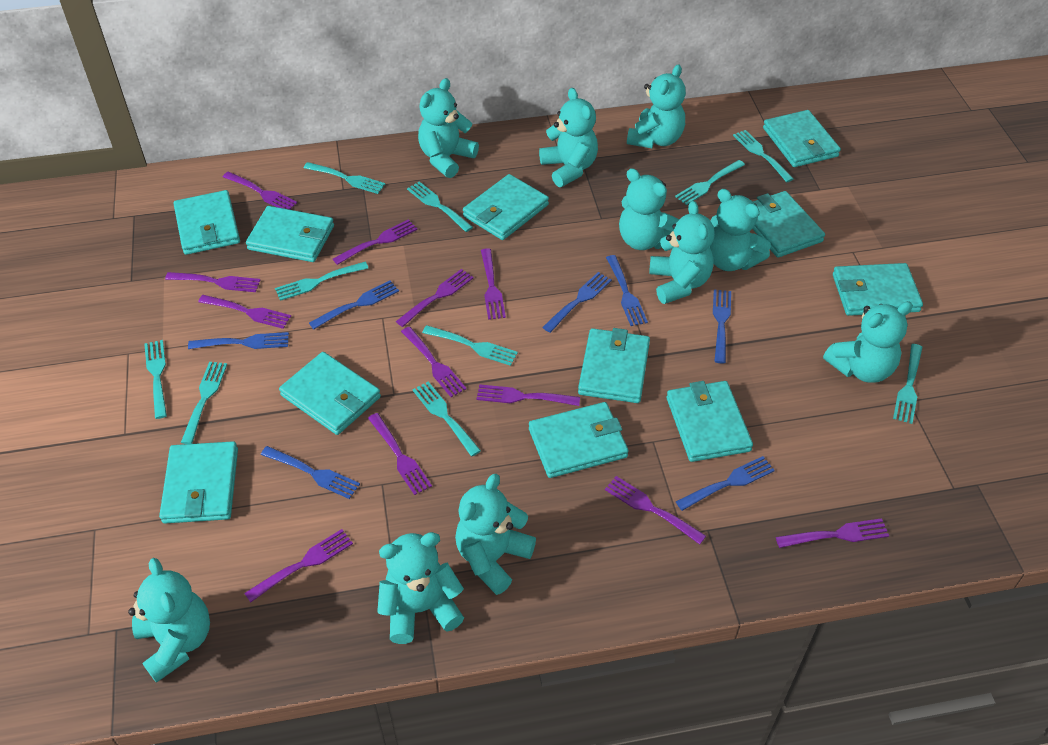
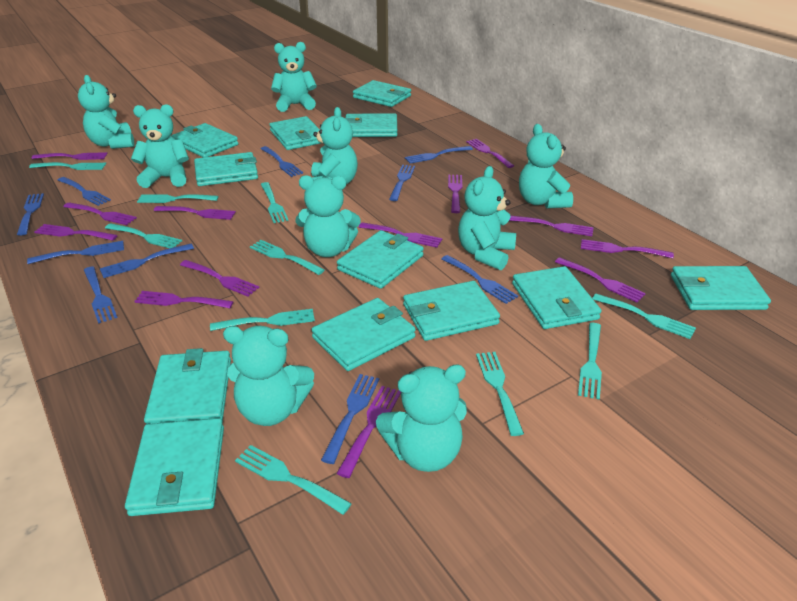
blue fork: [188,332,289,349] [261,446,360,499] [309,281,399,329] [542,272,612,333] [606,255,648,326] [675,456,775,511] [713,290,731,364] = 7 -> [17,193,44,235] [27,241,124,264] [58,177,111,206] [84,267,118,324] [100,244,194,278] [260,146,303,177] [321,374,379,464] [389,165,415,201] [405,146,473,163] [441,255,518,304] = 10
purple fork: [165,272,260,292] [198,295,291,329] [223,172,297,209] [244,529,353,603] [333,220,417,265] [368,413,432,495] [396,269,474,327] [401,327,467,397] [477,384,580,406] [481,248,506,320] [605,476,706,544] [776,518,889,548] = 12 -> [32,152,108,160] [34,224,118,241] [63,203,137,225] [134,291,234,308] [154,206,236,220] [180,260,259,297] [336,386,401,478] [359,222,442,248] [448,175,462,213] [466,139,514,168] [509,216,594,236] [555,257,646,302] [581,239,674,258] = 13
turquoise teddy bear: [128,558,210,683] [377,532,464,644] [418,78,479,178] [455,474,536,595] [539,88,598,187] [619,168,679,250] [627,64,686,148] [649,201,715,304] [710,189,771,271] [823,301,913,383] = 10 -> [78,75,134,149] [131,104,189,188] [223,326,314,426] [271,42,317,112] [296,175,361,257] [311,107,358,184] [376,365,467,472] [458,166,516,270] [519,124,573,209] = 9
turquoise wallet: [159,441,238,523] [173,190,240,255] [246,206,334,262] [279,352,381,435] [463,174,549,240] [529,402,629,478] [578,328,650,403] [666,381,753,462] [753,191,825,258] [763,110,841,167] [833,263,923,316] = 11 -> [125,418,224,516] [144,348,231,424] [172,123,238,158] [194,152,258,186] [269,116,321,150] [311,298,416,371] [337,230,424,289] [345,113,397,137] [353,80,411,107] [403,281,500,341] [512,266,601,329] [671,266,771,310] = 12

